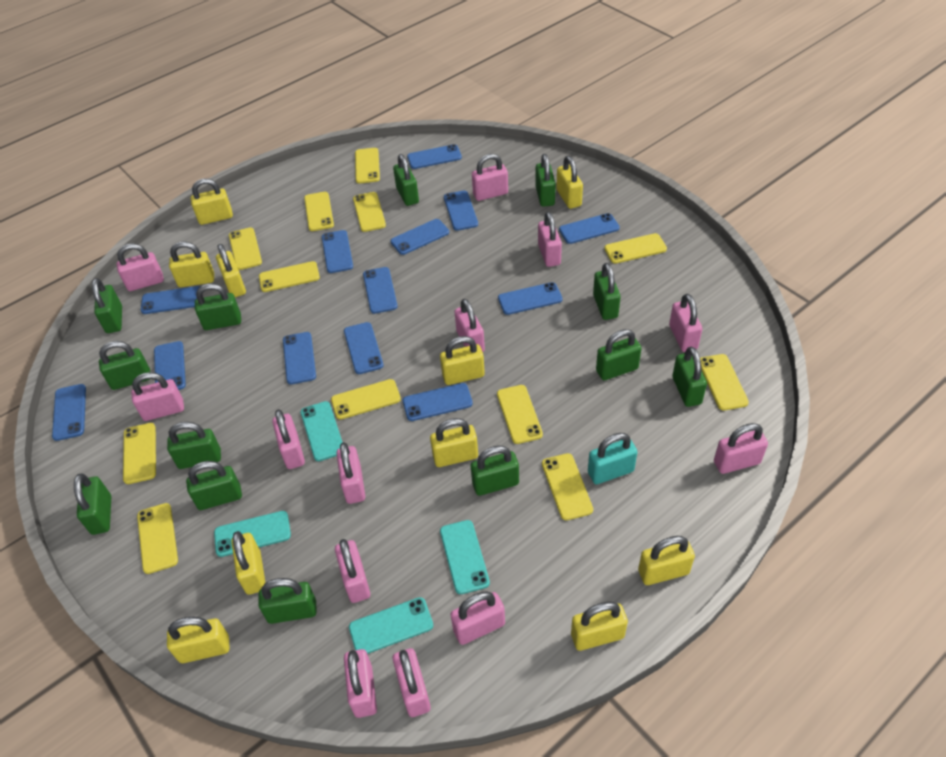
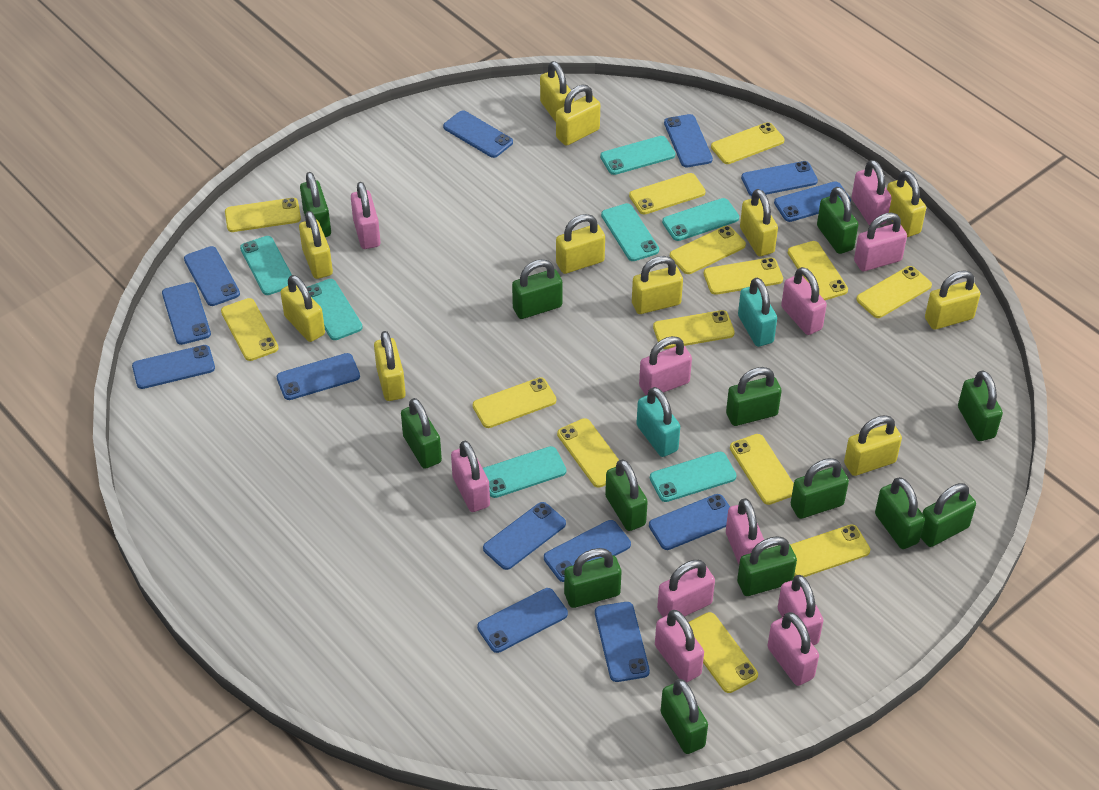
pink padlock: [117,243,164,291] [131,372,184,421] [272,409,305,469] [335,539,370,603] [336,442,365,504] [344,649,377,718] [393,648,431,717] [450,591,505,645] [454,299,485,352] [472,154,508,201] [538,212,562,267] [669,294,702,352] [714,423,768,474] = 13 -> [351,182,381,249] [451,441,490,512] [639,336,692,395] [655,610,704,682] [657,560,715,617] [726,498,764,564] [767,612,819,686] [778,575,823,645] [781,267,827,335] [852,160,892,226] [854,213,907,271] = 11
turquoise padlock: [588,433,638,484] = 1 -> [636,387,680,457] [738,278,777,347] = 2
turquoise phone: [214,511,291,557] [300,401,343,461] [349,597,433,654] [440,520,490,594] = 4 -> [240,236,292,295] [307,279,363,340] [483,446,566,498] [600,136,675,175] [601,203,659,261] [650,452,737,502] [662,198,739,241] = 7
yellow padlock: [167,617,229,663] [169,242,214,287] [191,178,233,225] [216,244,246,297] [231,531,266,595] [430,418,478,467] [440,336,485,385] [556,156,583,209] [571,602,628,651] [638,536,695,585] = 10 -> [280,275,325,342] [299,211,333,279] [374,331,406,401] [540,61,574,122] [556,85,600,146] [556,214,605,274] [632,256,683,314] [740,189,778,256] [844,415,902,476] [887,170,926,237] [925,270,980,330] = 11
yellow phone: [123,423,156,484] [137,503,178,574] [229,228,262,270] [259,261,320,292] [304,192,334,231] [331,379,401,420] [353,192,386,232] [355,148,380,183] [497,385,543,444] [542,453,593,520] [604,233,667,264] [700,354,749,410] = 12 -> [221,298,279,361] [225,198,301,232] [473,377,556,428] [557,418,619,488] [629,173,705,214] [653,310,735,349] [670,226,746,274] [689,612,758,693] [704,258,783,295] [711,122,784,164] [730,434,794,505] [788,241,848,300] [790,524,870,577] [856,266,932,318] = 14

